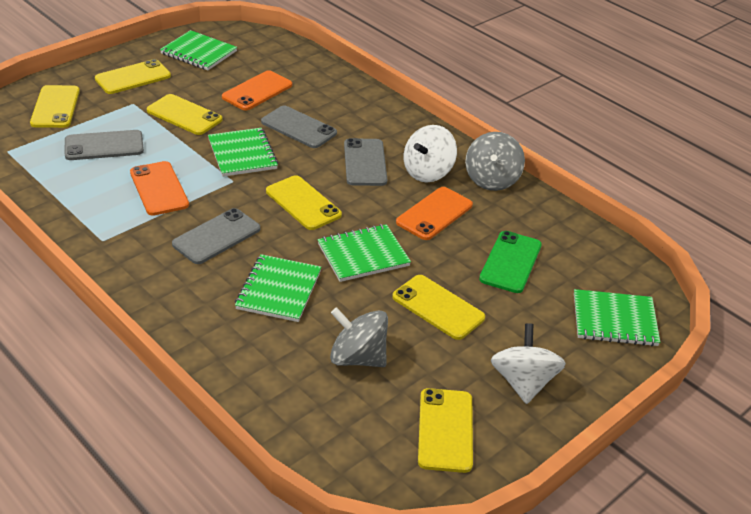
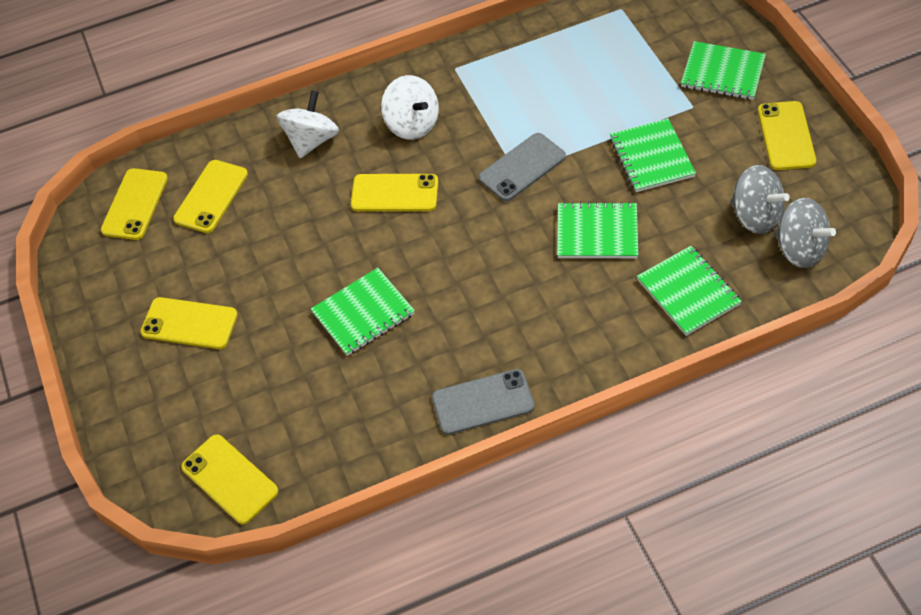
green phone: [479,231,542,293] = 1 -> none = 0
grey phone: [65,130,144,160] [172,208,260,264] [261,106,337,148] [344,138,387,186] = 4 -> [432,369,535,435] [479,133,566,201] = 2
orange phone: [130,161,189,216] [222,70,292,111] [396,187,473,240] = 3 -> none = 0

